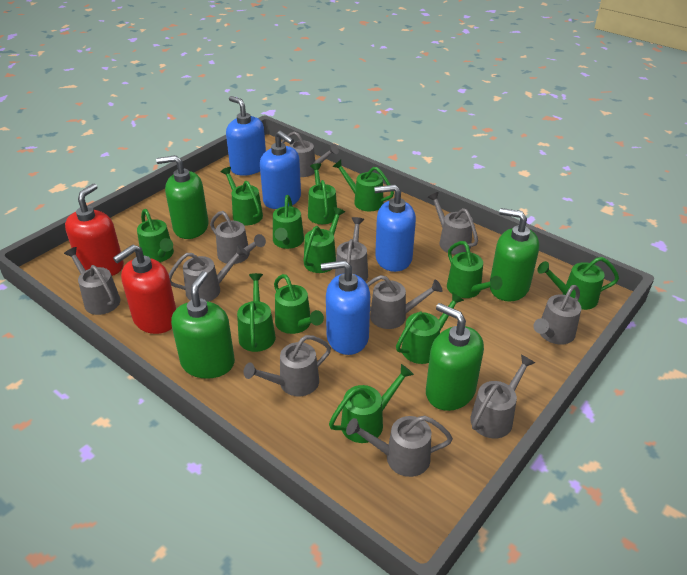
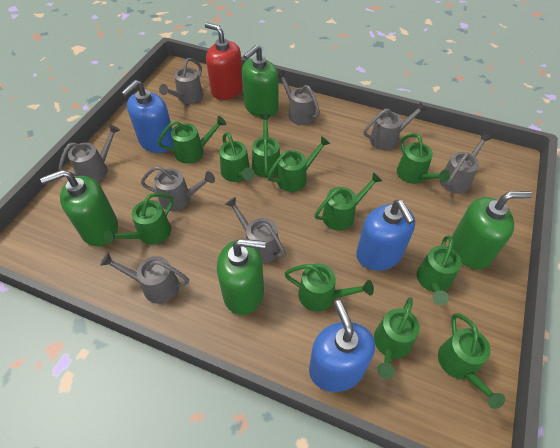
blue soap dispenser: [226,96,266,176] [260,131,301,209] [321,260,370,355] [374,184,416,272] = 4 -> [121,80,173,153] [309,300,375,392] [356,200,415,271] = 3
green watering can: [137,209,174,262] [221,167,263,225] [237,273,276,352] [273,195,304,249] [274,274,324,334] [303,207,345,273] [308,163,337,224] [329,364,414,443] [333,160,394,211] [396,292,464,364] [447,241,502,298] [537,257,619,310] = 12 -> [104,193,174,245] [158,116,226,163] [219,132,255,182] [252,114,280,178] [267,136,330,192] [284,264,374,311] [315,172,382,230] [374,297,420,379] [397,133,450,184] [417,235,461,305] [438,313,505,409] = 11
grey watering can: [64,247,120,315] [169,245,247,302] [210,211,266,264] [244,335,331,396] [281,131,339,177] [335,217,368,282] [346,416,453,477] [366,275,443,329] [428,192,478,255] [470,355,535,439] [533,285,582,345] = 11 -> [59,124,120,182] [100,253,189,304] [141,166,215,211] [159,58,203,104] [225,197,286,263] [278,70,320,125] [364,102,427,150] [440,133,492,194] = 8
red soap dispenser: [65,184,124,276] [113,244,176,334] = 2 -> [205,23,243,100] = 1

